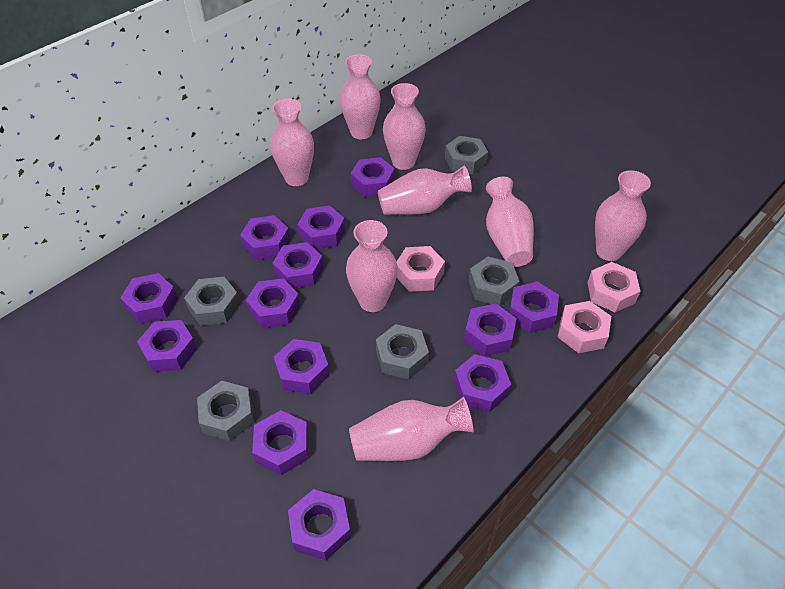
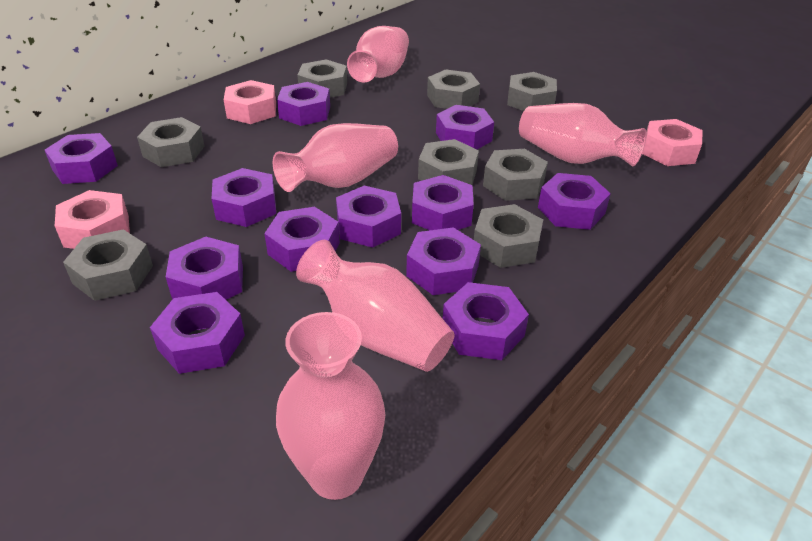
grey nut: [184,277,240,326] [197,381,254,441] [376,324,429,380] [445,136,488,175] [468,257,520,306] = 5 -> [63,229,153,301] [137,117,205,167] [297,59,347,98] [418,139,479,185] [427,69,480,109] [474,204,543,268] [483,149,548,201] [507,72,557,111] = 8
pink vase: [270,99,314,186] [340,54,381,139] [346,220,398,312] [349,397,474,461] [378,166,472,215] [383,83,426,170] [486,177,534,267] [595,170,651,261] = 8 -> [273,123,398,192] [276,312,386,500] [296,240,455,372] [347,26,409,83] [519,103,646,166] = 5
purple nut: [120,273,178,324] [137,320,197,372] [240,215,290,260] [246,278,300,328] [252,410,309,475] [272,242,324,289] [274,339,330,394] [288,489,351,561] [297,206,345,249] [351,157,395,197] [454,354,511,412] [464,303,517,357] [509,281,559,333] = 13 -> [45,133,118,184] [150,292,245,374] [166,237,243,300] [212,168,276,227] [264,207,340,272] [277,82,330,126] [336,186,401,248] [406,227,481,295] [412,175,474,230] [436,105,494,149] [443,282,529,360] [538,173,611,230] = 12

